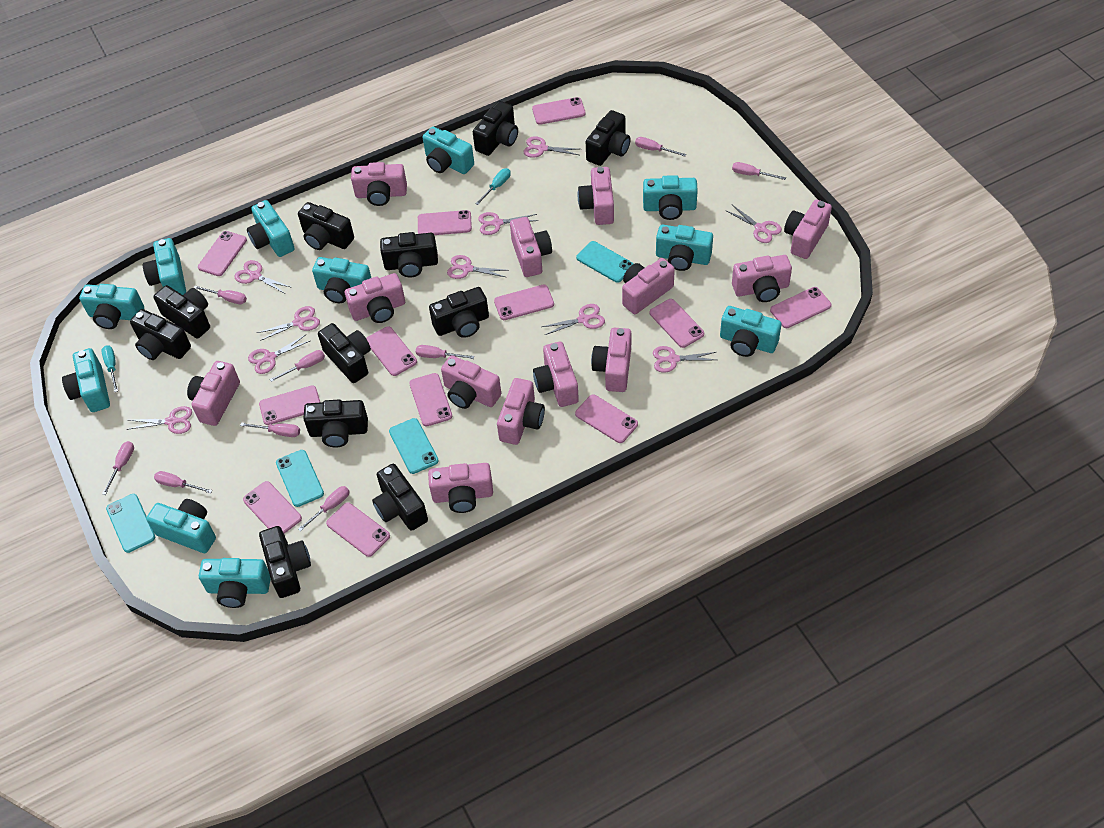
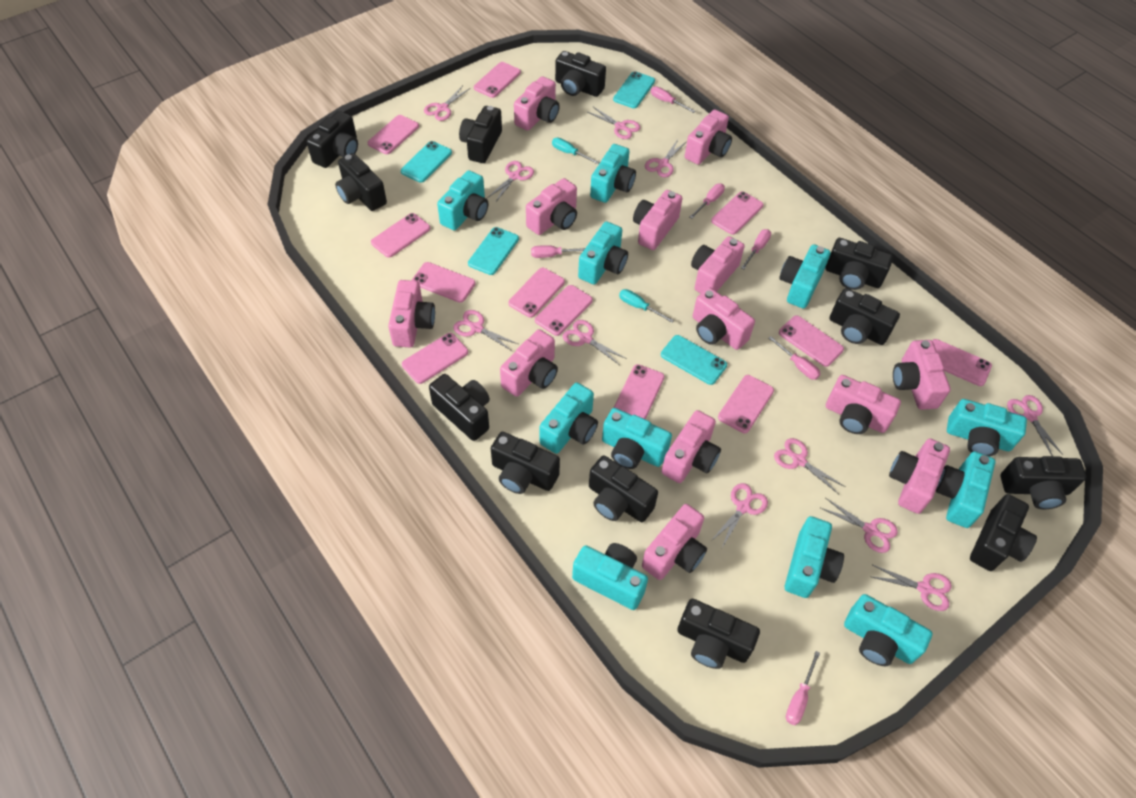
black camera: [130,309,191,360] [153,285,210,339] [259,526,311,598] [298,202,354,250] [303,400,368,448] [318,323,371,383] [372,464,428,531] [380,232,438,277] [429,287,489,338] [473,101,518,156] [586,110,631,166] = 11 -> [307,111,358,168] [335,153,387,211] [429,374,490,441] [459,106,502,163] [491,432,560,494] [555,51,606,97] [589,455,658,522] [677,599,760,669] [825,238,893,290] [830,288,900,345] [970,494,1037,571] [1000,456,1087,509] = 12
pink scissors: [126,406,192,434] [234,260,292,293] [248,335,310,374] [257,306,320,341] [447,255,508,279] [478,212,538,235] [523,136,579,158] [542,304,605,335] [653,346,716,373] [725,205,782,243] = 10 -> [424,86,470,121] [453,310,518,351] [487,161,534,203] [563,320,627,365] [588,107,641,139] [645,139,687,178] [711,483,768,547] [774,438,846,494] [821,498,898,553] [869,565,952,611] [1007,395,1063,456] = 11
pink screwdriver: [102,441,134,495] [154,471,212,493] [194,286,247,304] [240,423,300,437] [269,350,325,382] [298,486,349,531] [416,345,474,359] [635,137,686,156] [732,162,786,180] = 9 -> [531,245,585,258] [651,86,695,113] [690,184,725,219] [741,229,771,269] [769,336,820,380] [786,651,820,725] = 6

